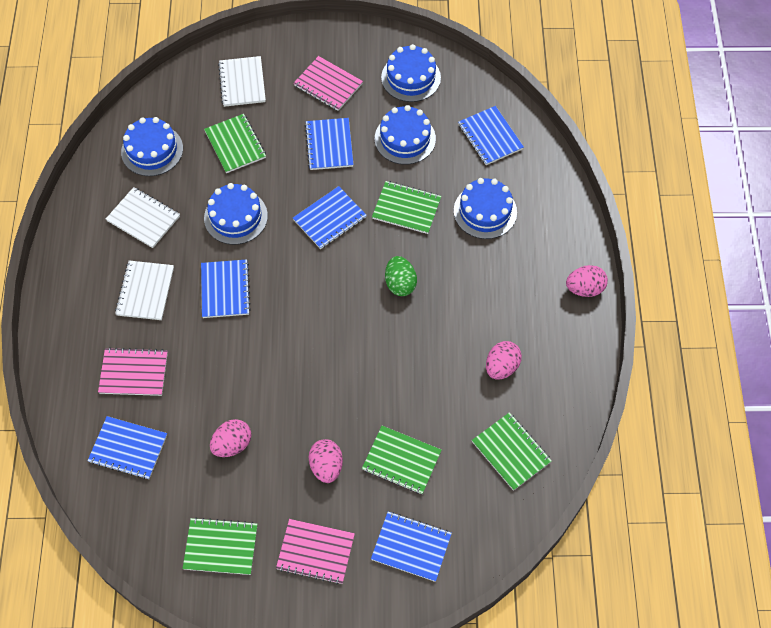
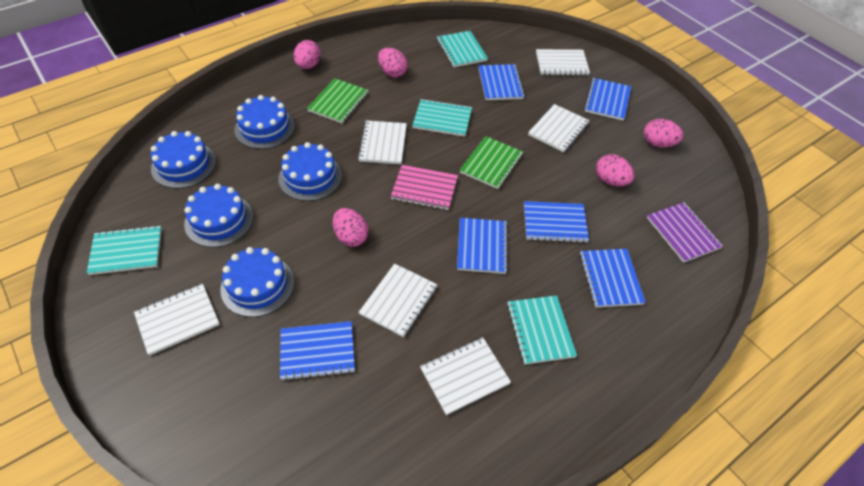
green egg: [385,256,417,296] = 1 -> none = 0
green notebook: [183,517,257,575] [204,114,266,173] [362,426,442,494] [372,181,441,234] [472,412,552,491] = 5 -> [307,78,368,123] [460,136,523,189] = 2
pink egg: [210,419,251,457] [309,439,343,483] [486,341,522,380] [566,265,608,297] = 4 -> [294,40,321,69] [333,208,368,247] [378,48,408,78] [596,154,635,186] [644,119,683,147] = 5
pink notebook: [98,347,168,396] [276,519,355,584] [293,56,363,111] = 3 -> [391,165,458,210] = 1
purple notebook: none = 0 -> [647,202,723,263] = 1
turquoise notebook: none = 0 -> [87,225,162,275] [412,99,472,137] [437,31,488,67] [507,295,577,365] = 4
white notebook: [106,187,180,248] [115,261,174,320] [218,56,266,107] = 3 -> [134,284,220,355] [358,120,407,164] [359,263,438,337] [420,337,511,415] [528,104,590,153] [536,49,590,76] = 6

